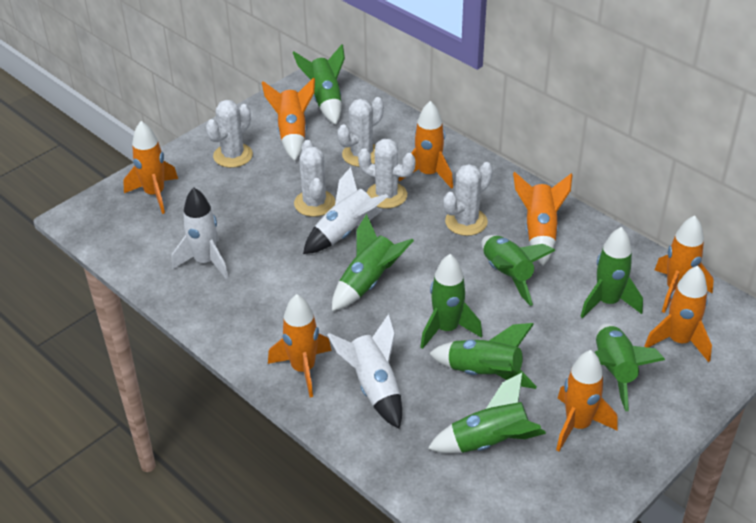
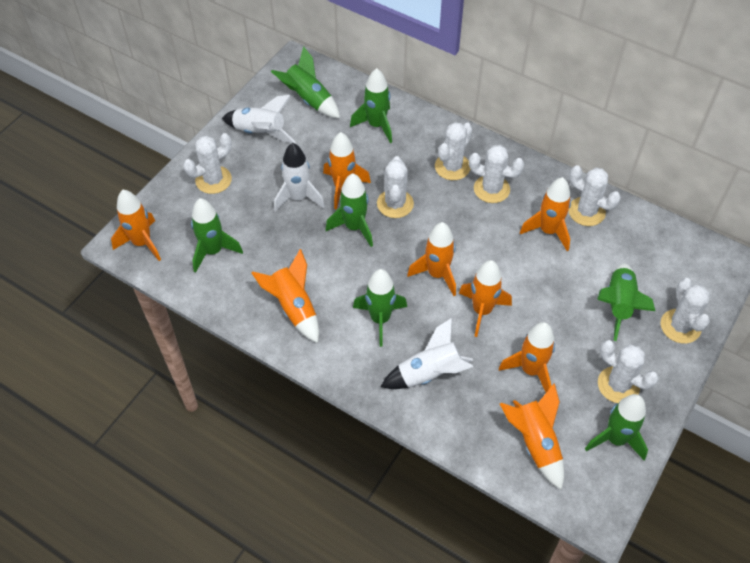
green rocket: [293,45,345,125] [332,214,414,311] [420,254,482,349] [428,373,546,453] [429,323,537,389] [481,235,556,306] [580,227,643,318] [594,323,665,411] = 8 -> [191,198,243,273] [271,46,340,118] [326,173,373,247] [350,68,392,143] [353,269,407,347] [585,394,648,460] [597,263,655,341] = 7
white cactus: [206,100,253,168] [294,140,335,217] [337,97,384,167] [358,139,415,208] [443,162,493,236] = 5 -> [183,133,232,194] [377,156,414,218] [435,122,472,180] [469,145,524,203] [568,165,621,226] [598,340,659,403] [661,278,710,344] = 7

